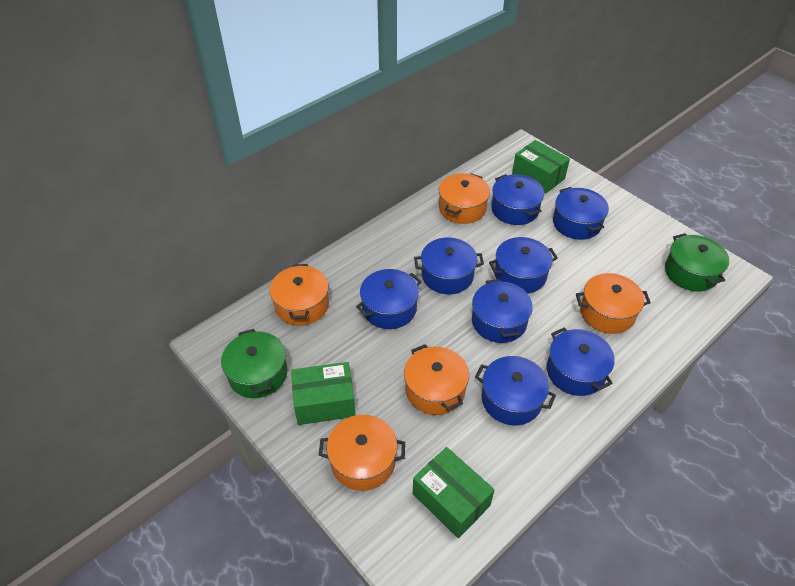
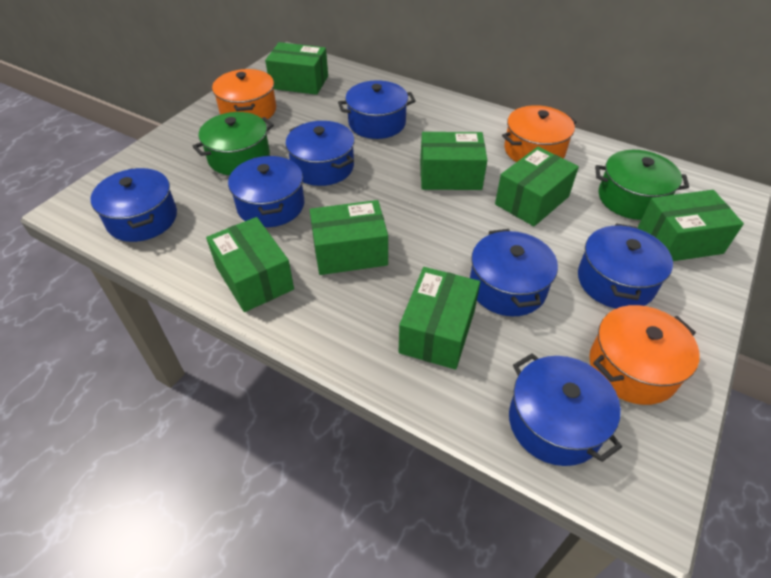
blue pot: [356,269,422,329] [414,238,484,294] [472,279,533,343] [475,356,556,425] [489,237,558,294] [491,174,544,225] [547,328,615,396] [553,187,609,240] = 8 -> [90,168,177,242] [228,155,304,227] [286,121,355,186] [338,80,416,139] [470,229,558,316] [509,353,622,466] [578,223,673,309] = 7
green box: [291,362,356,425] [413,447,495,538] [512,140,570,194] = 3 -> [206,217,294,312] [265,42,328,95] [310,200,388,275] [399,267,480,370] [420,132,487,190] [495,146,579,226] [637,190,744,261] = 7
orange pot: [270,264,329,326] [319,415,405,491] [404,344,469,415] [439,173,490,224] [576,273,651,334] = 5 -> [212,69,276,119] [502,105,577,162] [589,305,700,405] = 3

